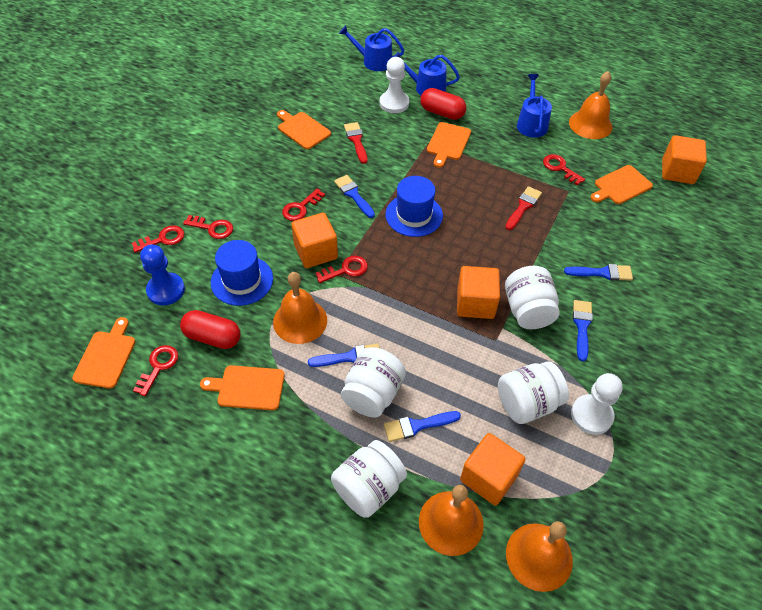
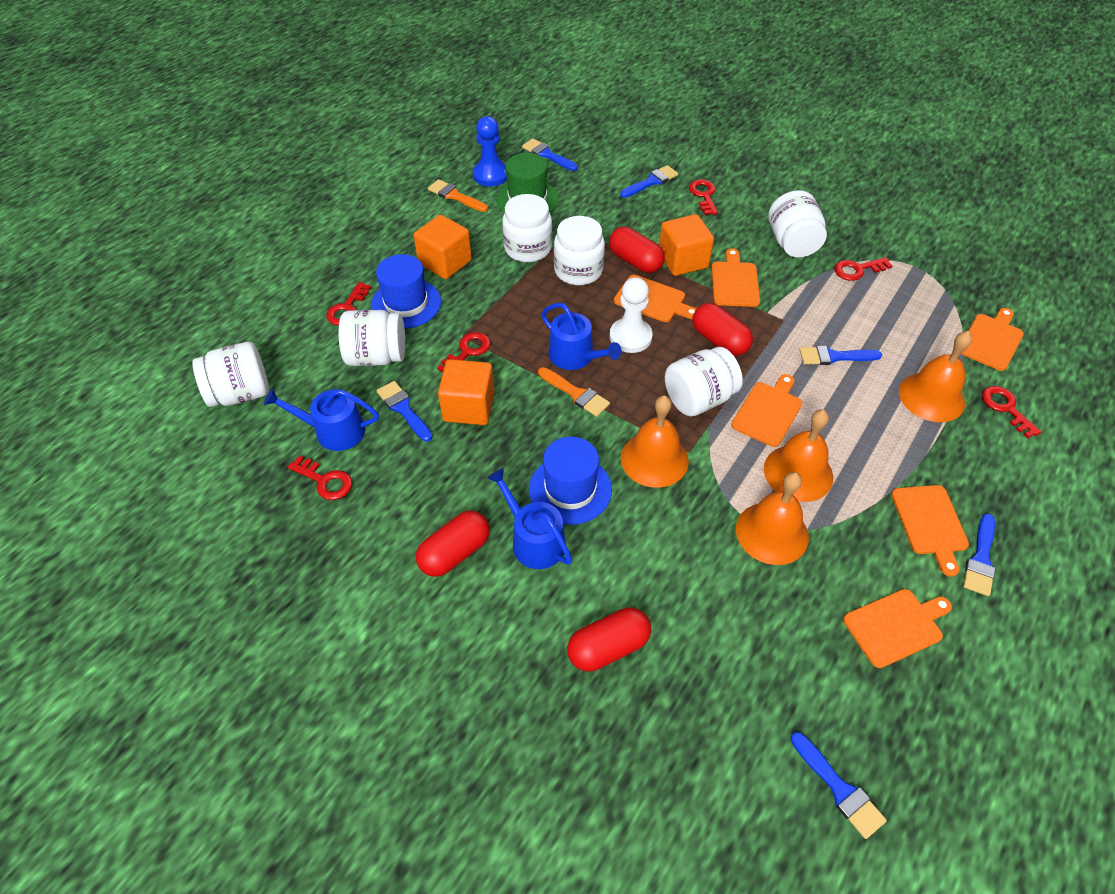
blue brush: [308,344,380,367] [334,175,375,218] [384,411,461,442] [564,264,633,281] [573,300,593,362] = 5 -> [376,381,432,442] [522,138,578,171] [620,165,678,198] [791,732,887,839] [800,346,882,365] [963,513,996,596] = 6
green hat: none = 0 -> [496,153,559,213] = 1
orange brush: none = 0 -> [428,179,488,212] [538,367,610,417] = 2
orange cube: [291,213,338,268] [457,266,500,319] [460,433,525,505] [662,135,707,184] = 4 -> [414,215,472,279] [438,359,494,425] [659,214,714,276] = 3
orange cutting board: [72,317,136,389] [200,365,285,410] [277,110,331,149] [427,122,471,168] [590,165,653,204] = 5 -> [614,275,696,322] [711,248,760,307] [731,374,802,447] [843,589,952,668] [891,485,969,577] [961,308,1024,371] = 6
red brush: [344,122,367,164] [505,186,542,230] = 2 -> none = 0
red capsule: [180,310,240,349] [420,88,466,120] = 2 -> [416,511,490,577] [567,608,651,672] [609,227,665,273] [693,303,753,356] = 4
white jar: [331,440,407,518] [341,347,406,418] [498,361,569,424] [505,266,560,329] = 4 -> [192,342,269,407] [339,310,405,366] [502,194,552,262] [554,216,605,285] [665,347,743,417] [768,190,827,258] = 6
white pawn: [380,57,409,113] [571,373,623,435] = 2 -> [610,277,653,353] = 1

